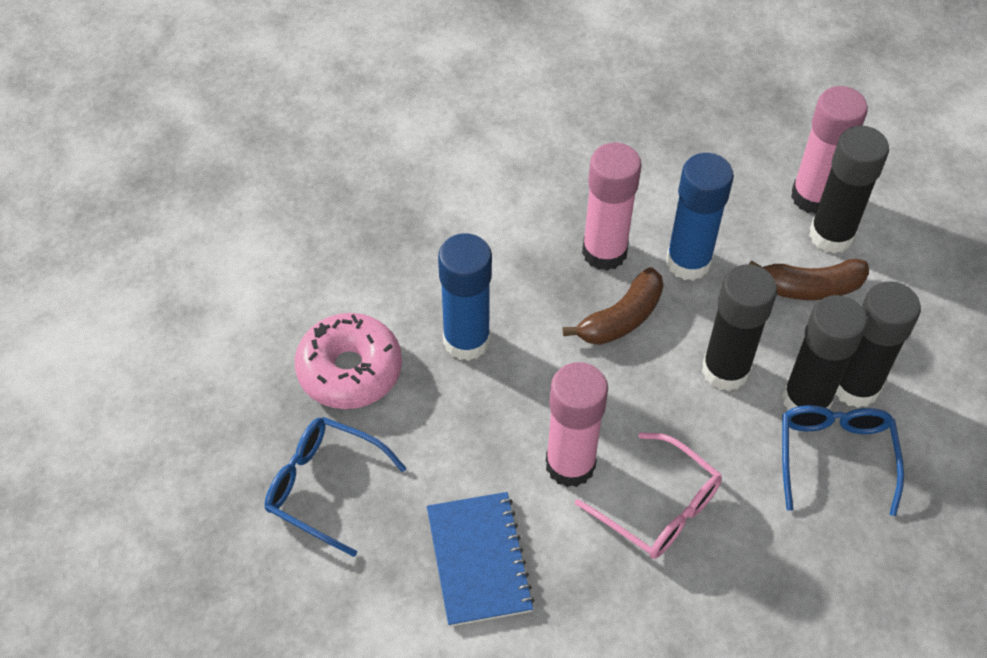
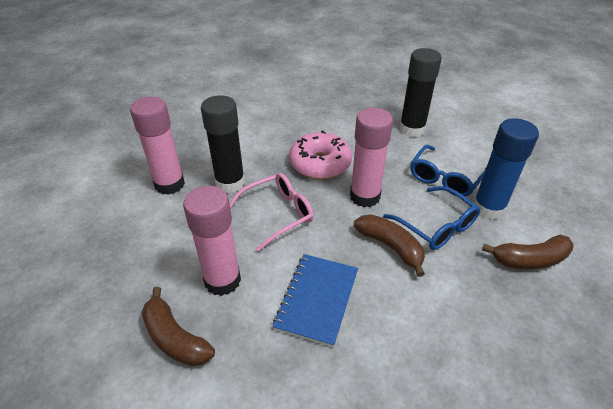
black glue stick: [702,264,777,391] [782,295,867,410] [809,126,889,254] [835,281,921,408] = 4 -> [201,95,245,193] [399,48,442,137] = 2
blue glue stick: [438,233,492,361] [666,153,734,281] = 2 -> [473,118,539,220] = 1
brown banana: [563,267,663,345] [749,259,869,300] = 2 -> [142,287,215,367] [354,214,425,277] [482,235,574,269] = 3

